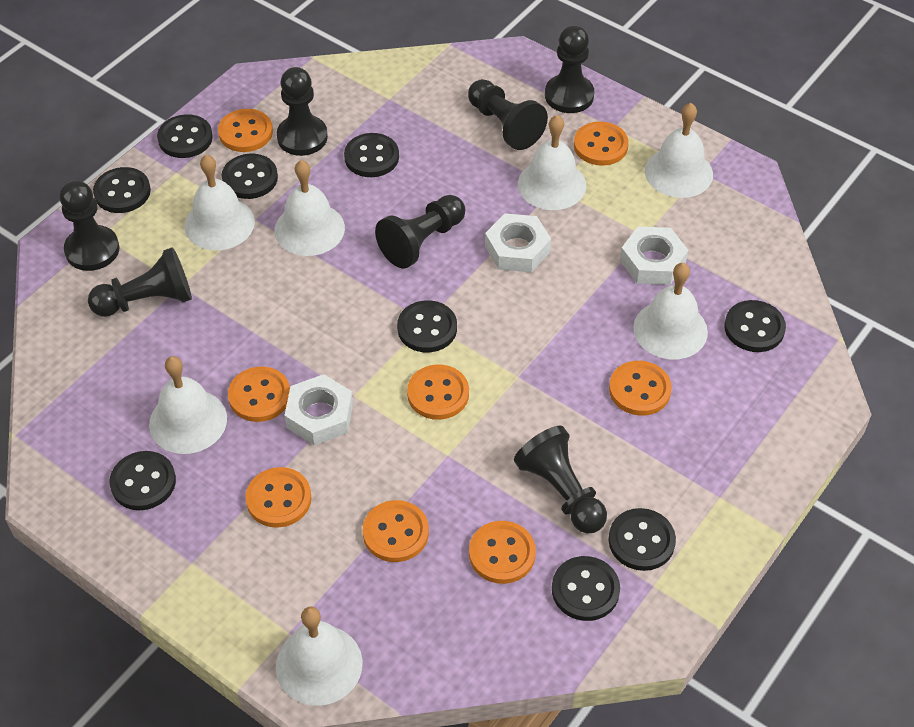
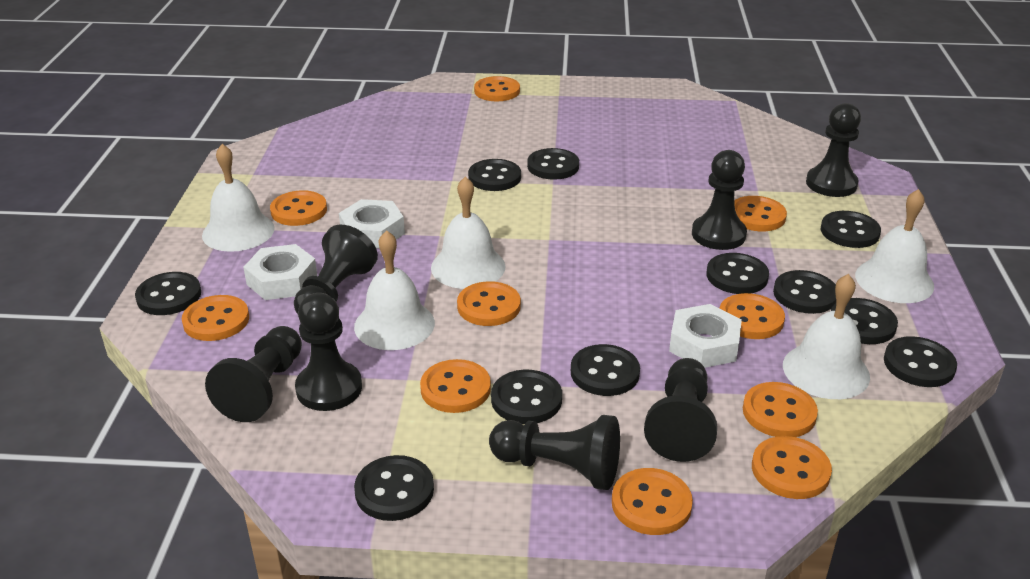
black button: [93,167,151,213] [110,451,176,510] [157,114,213,158] [222,154,278,199] [344,133,399,177] [397,300,457,352] [552,556,620,621] [608,508,676,571] [724,300,786,352] = 9 -> [135,272,201,315] [354,455,434,521] [468,159,521,191] [491,370,562,424] [527,148,579,180] [571,344,640,396] [706,253,769,294] [773,270,836,314] [821,211,881,248] [831,298,898,344] [884,336,957,387] = 11
orange button: [218,109,273,152] [228,367,290,422] [245,467,312,528] [362,500,429,562] [407,364,469,420] [469,521,536,584] [574,122,629,166] [609,361,672,416] = 8 -> [182,295,249,341] [270,190,327,226] [420,359,491,413] [457,281,521,326] [474,76,520,101] [612,468,693,535] [720,293,785,339] [734,196,787,231] [743,382,818,437] [752,436,832,499] = 10
white bell: [149,356,227,454] [184,155,255,250] [275,160,345,256] [276,607,363,706] [518,115,586,210] [633,263,708,360] [645,103,713,198] = 7 -> [202,144,275,252] [354,230,435,350] [431,176,505,289] [783,274,870,399] [855,189,934,303] = 5

